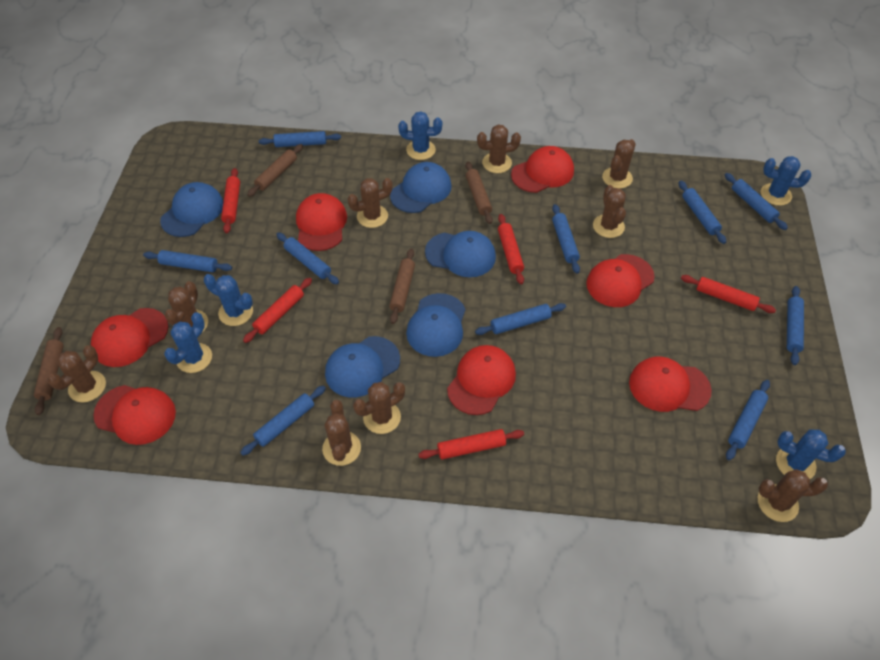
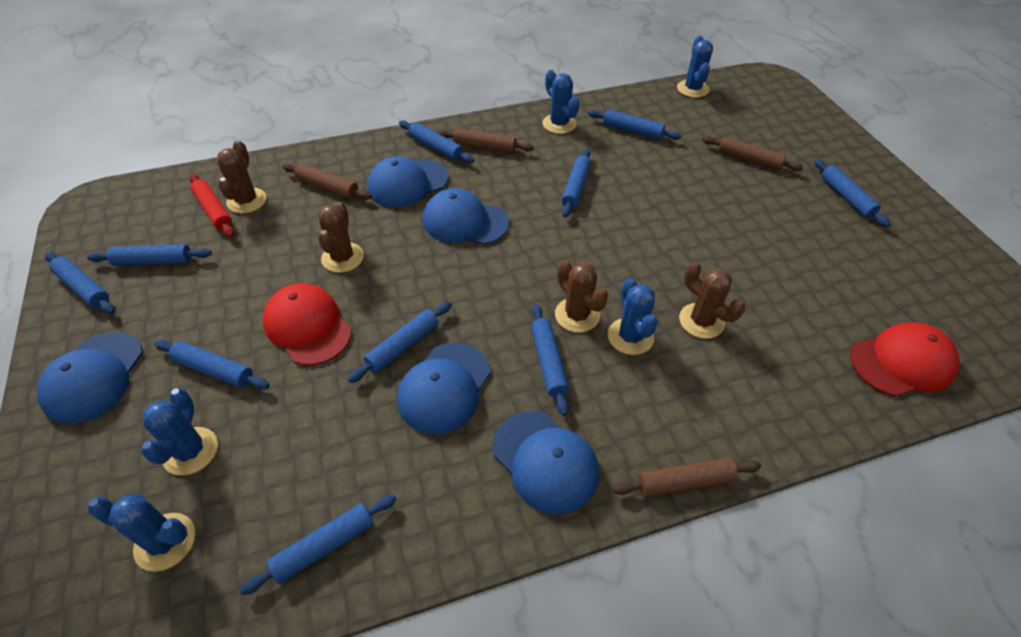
brown cactus: [47,345,106,402] [165,281,208,331] [322,400,361,466] [347,178,393,228] [353,382,405,434] [477,125,521,173] [593,185,626,238] [602,139,636,189] [758,469,828,522] = 9 -> [217,140,266,214] [318,202,364,273] [555,261,608,333] [679,261,745,339] = 4
red cap: [91,308,168,367] [93,385,176,445] [296,193,347,251] [447,345,516,415] [511,146,574,193] [586,254,655,307] [629,357,712,412] = 7 -> [263,283,352,365] [850,322,960,397] = 2
red rolling pin: [221,168,240,233] [243,278,312,343] [419,429,524,460] [498,214,524,284] [681,275,776,313] = 5 -> [189,174,234,237] = 1

